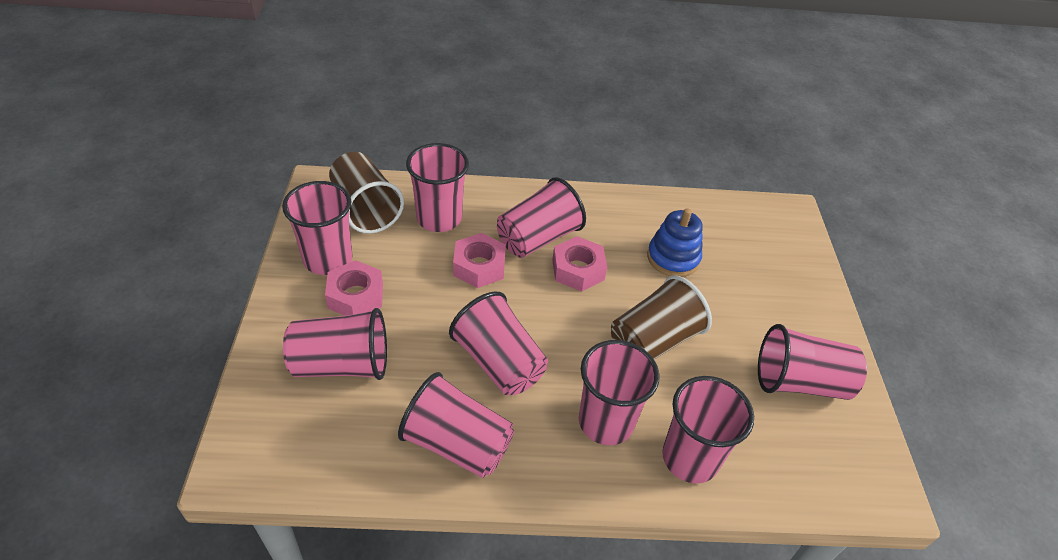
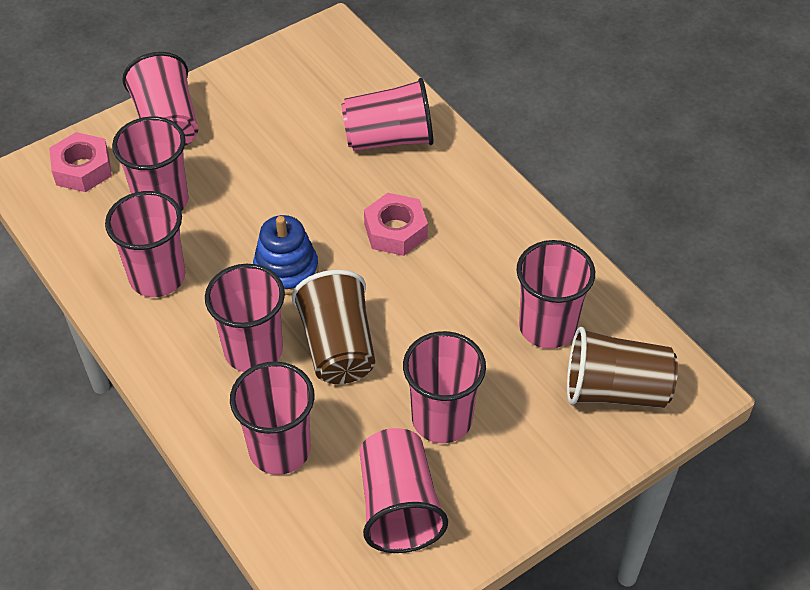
pink nut: [325,260,383,316] [453,233,506,288] [552,236,607,291] = 3 -> [49,132,112,192] [364,193,428,256] = 2

